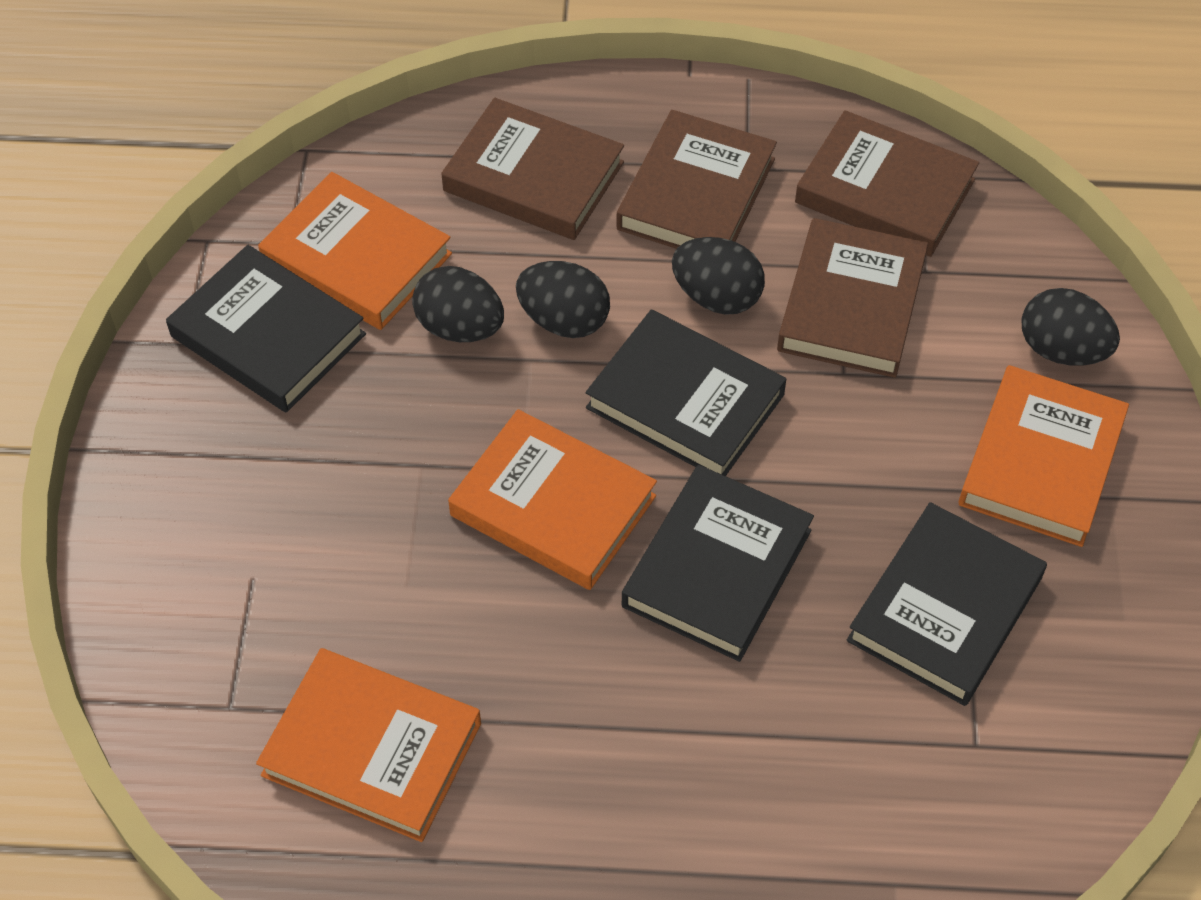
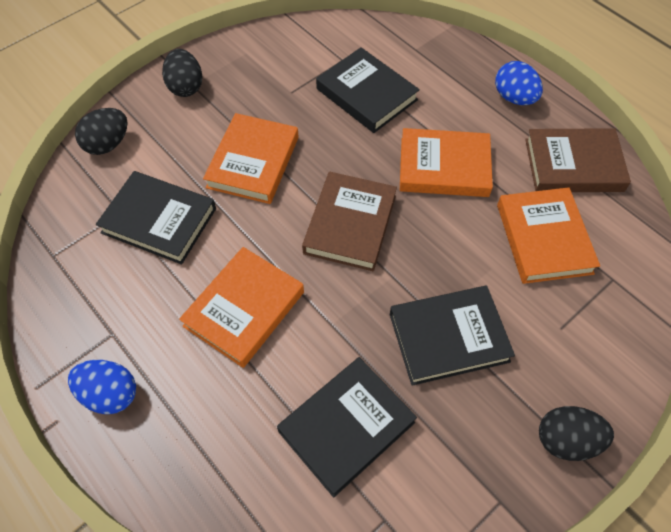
black egg: [412,266,504,342] [516,261,610,338] [672,237,765,315] [1022,288,1120,366] = 4 -> [75,108,127,155] [162,49,202,97] [539,406,614,461] = 3
blue egg: none = 0 -> [68,360,136,414] [495,61,543,105] = 2
brown book: [441,98,624,240] [616,110,777,249] [777,218,928,378] [795,110,979,257] = 4 -> [302,172,397,271] [525,128,631,192] = 2

